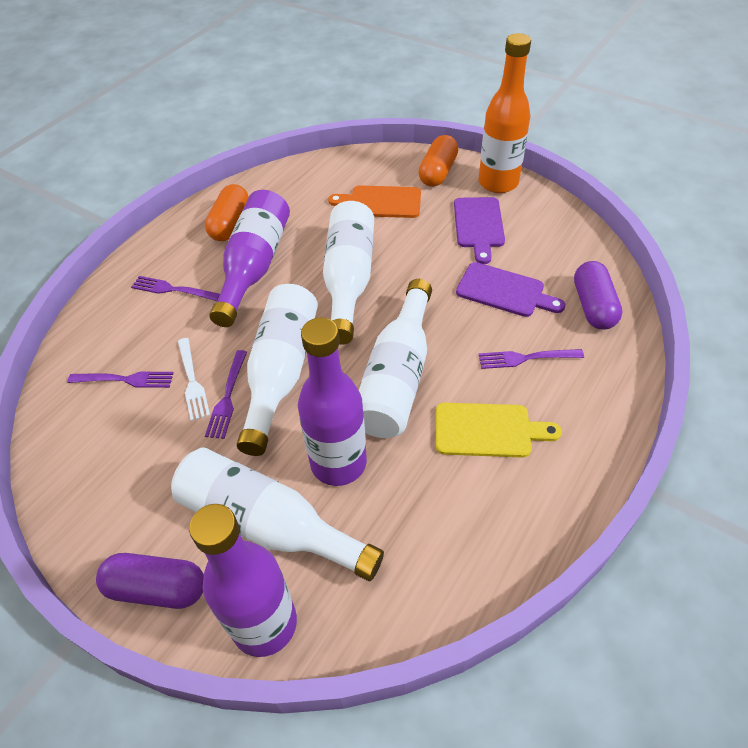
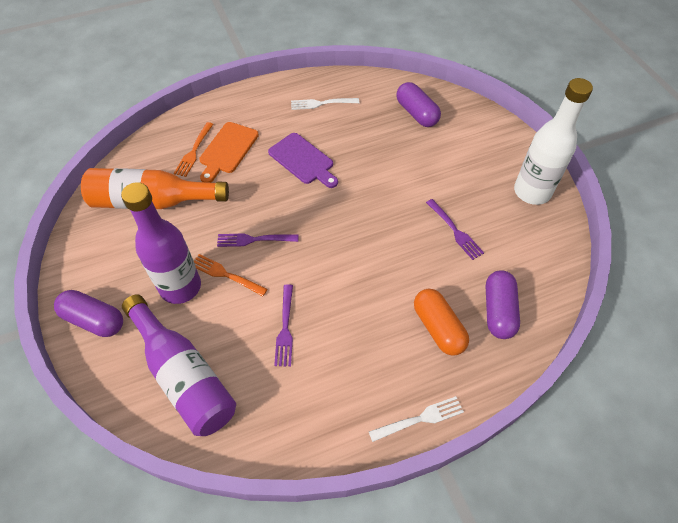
orange capsule: [205,184,249,241] [418,135,458,187] = 2 -> [414,289,469,356] = 1
orange fork: none = 0 -> [174,122,214,177] [194,254,268,296] = 2
purple bottle: [189,504,297,657] [209,190,290,327] [298,317,367,486] = 3 -> [121,182,201,304] [122,294,236,436] = 2
purple capsule: [96,553,204,609] [574,261,622,330] = 2 -> [54,290,123,337] [396,82,441,127] [486,270,520,339] = 3
purple cutting board: [454,197,505,264] [456,262,565,317] = 2 -> [268,133,338,188] = 1
purple fork: [68,372,173,388] [131,276,220,301] [205,350,247,439] [478,349,584,369] = 4 -> [217,233,298,247] [274,284,293,366] [426,199,484,260] = 3
white bottle: [171,447,384,581] [237,284,318,456] [323,201,374,345] [359,279,432,438] = 4 -> [514,78,593,205] = 1
white fork: [178,338,210,421] = 1 -> [291,98,359,110] [369,396,464,442] = 2
yellow cutting board: [436,403,562,458] = 1 -> none = 0

